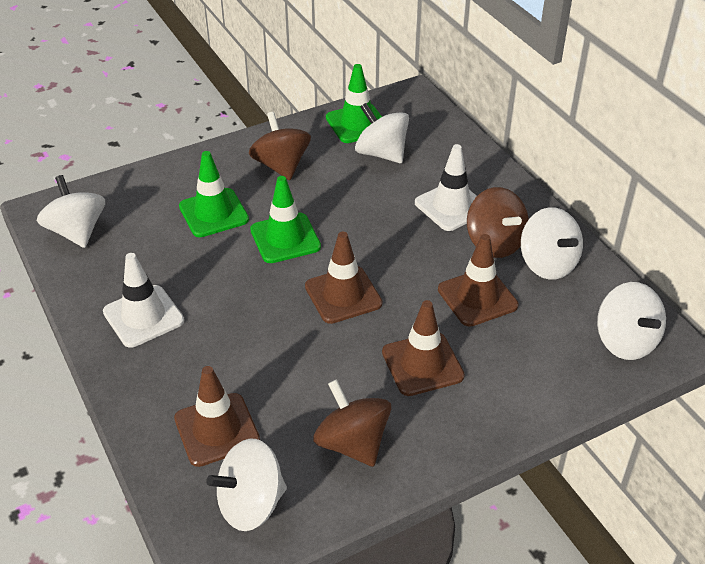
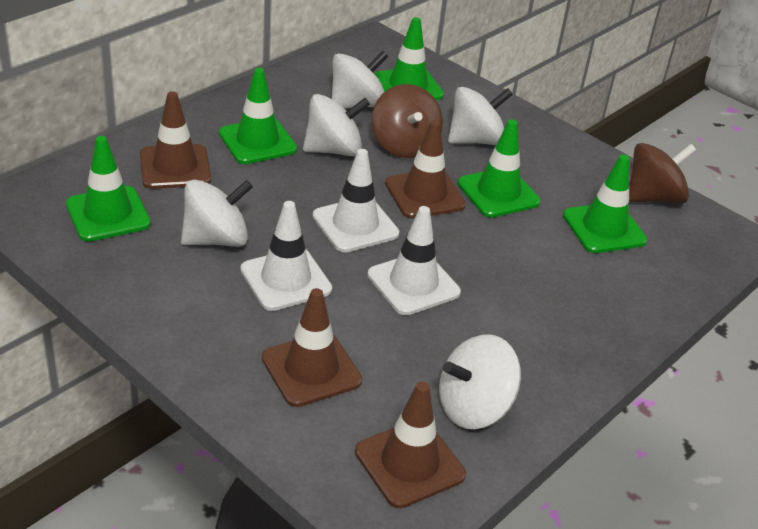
brown spinning top: [249,112,311,180] [313,379,391,467] [467,187,529,258] = 3 -> [372,84,443,158] [629,143,696,204] = 2
green traffic cone: [179,151,249,237] [250,176,321,263] [326,64,382,143] = 3 -> [66,136,151,242] [219,68,297,164] [374,17,444,100] [458,119,541,218] [563,155,647,253] = 5
white traffic cone: [103,253,184,348] [415,144,477,231] = 2 -> [240,201,332,311] [312,149,399,253] [367,206,461,315] = 3

